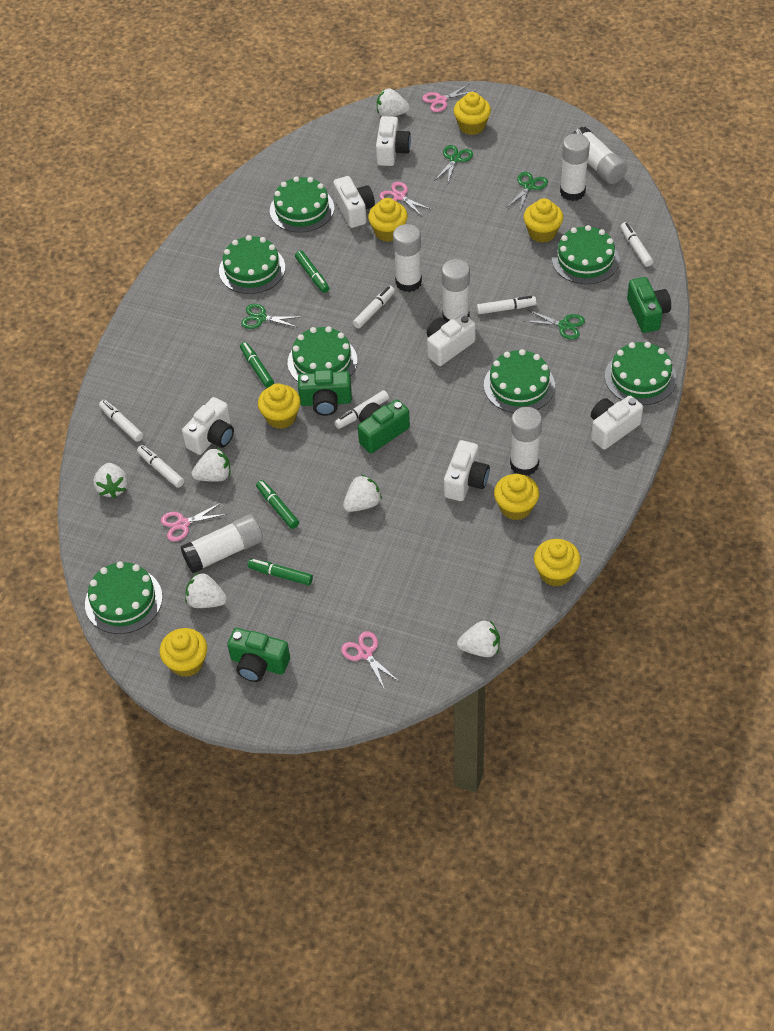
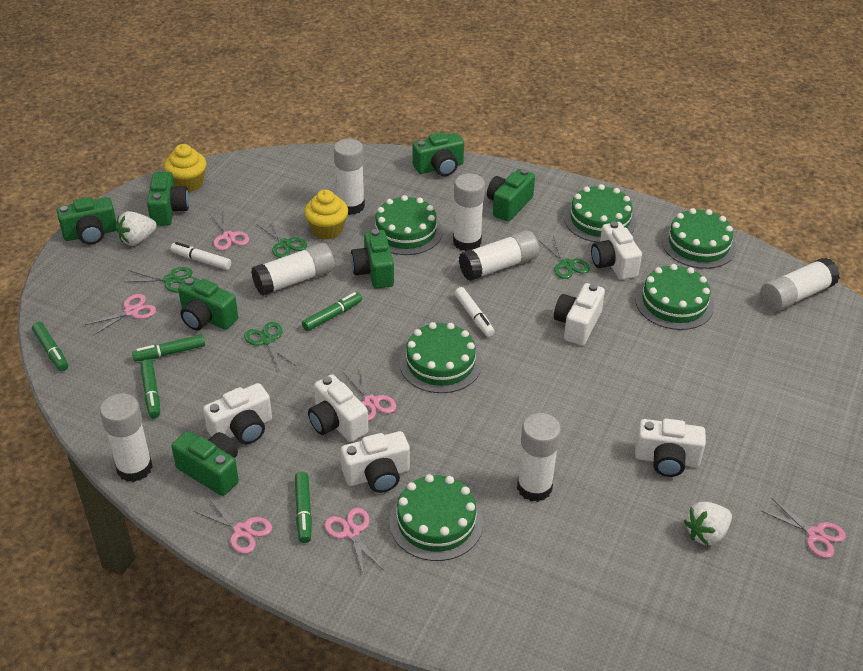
green cake: [85,561,163,634] [219,235,285,294] [270,176,334,233] [288,326,357,382] [484,349,555,413] [552,225,619,284] [605,342,677,405] = 7 -> [370,195,442,255] [389,474,483,561] [399,322,482,393] [564,184,636,242] [635,264,714,330] [662,208,736,269] = 6
green camera: [227,628,290,682] [298,370,352,416] [358,399,410,453] [627,277,671,333] = 4 -> [57,197,117,245] [147,172,189,226] [171,431,239,496] [178,277,238,330] [351,229,394,289] [413,132,464,176] [487,169,535,222] = 7
green marker: [240,342,274,388] [248,559,313,585] [256,480,299,529] [295,250,329,293] = 4 -> [32,322,68,371] [132,335,205,362] [140,359,160,418] [295,472,312,543] [302,292,362,331] = 5
pink scissors: [161,502,227,541] [341,631,400,690] [379,182,432,217] [422,84,476,112] = 4 -> [85,294,156,335] [194,498,272,554] [210,210,249,250] [324,508,383,576] [343,367,396,421] [762,498,846,558] = 6
white glue stick: [181,514,263,573] [393,224,422,292] [441,259,470,322] [510,407,542,476] [560,134,590,201] [573,127,627,184] = 6 -> [100,393,153,482] [251,243,335,296] [334,139,365,215] [453,173,485,251] [459,230,539,281] [517,413,561,502] [760,258,840,312] = 7
white marker: [99,400,143,442] [137,445,184,488] [334,390,389,429] [353,286,395,329] [477,296,537,314] [620,222,653,267] = 6 -> [171,242,231,270] [455,287,495,337] = 2
white strawberry: [93,463,128,498] [185,572,227,608] [192,448,231,482] [343,475,382,512] [377,88,410,117] [457,621,500,657] = 6 -> [116,211,157,246] [684,502,732,545] = 2
yellow cupcake: [160,628,207,677] [258,383,301,429] [368,198,408,242] [454,92,491,135] [494,474,539,520] [524,198,563,243] [534,539,581,587] = 7 -> [164,144,206,192] [304,190,348,240] = 2

